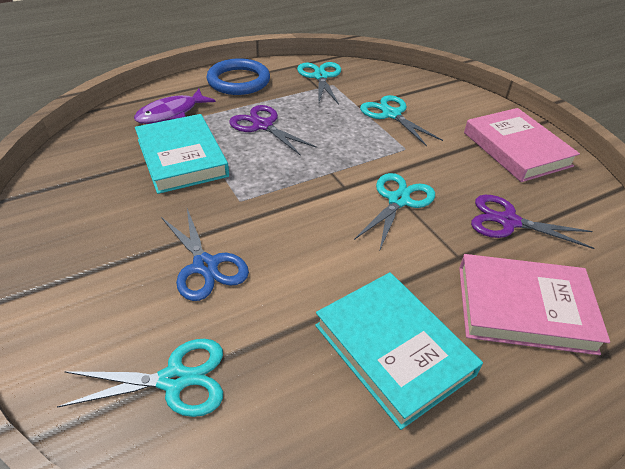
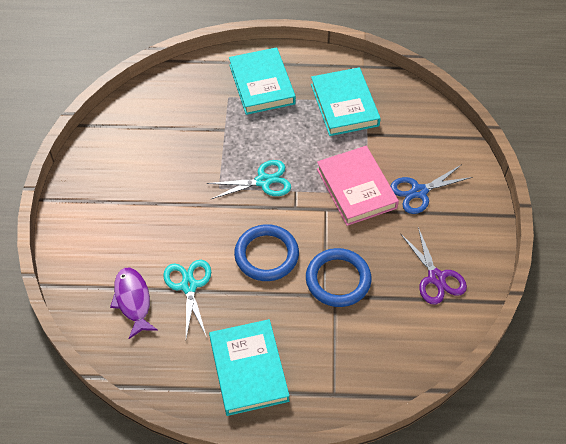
blue ring: [206,58,270,95] = 1 -> [234,224,299,281] [306,248,371,307] = 2
pink book: [459,254,610,355] [464,108,580,182] = 2 -> [317,146,399,226] = 1
purple scissors: [229,105,317,156] [471,195,595,249] = 2 -> [400,227,467,305] = 1
turquoise book: [135,114,229,194] [315,272,483,430] = 2 -> [209,319,290,416] [229,47,296,115] [311,67,381,136] = 3
turquoise scissors: [57,339,223,417] [297,62,341,105] [354,173,435,252] [360,95,443,147] = 4 -> [163,260,211,338] [207,160,291,199] = 2

